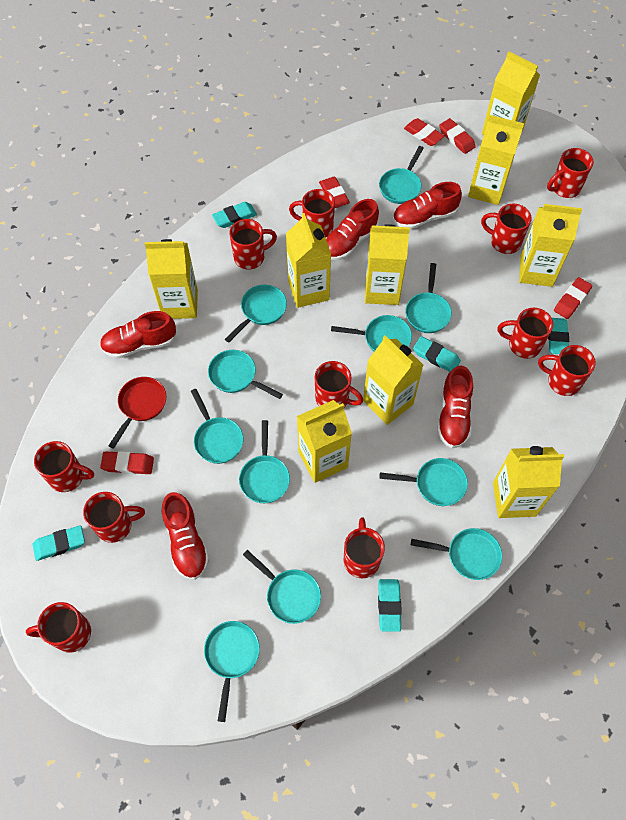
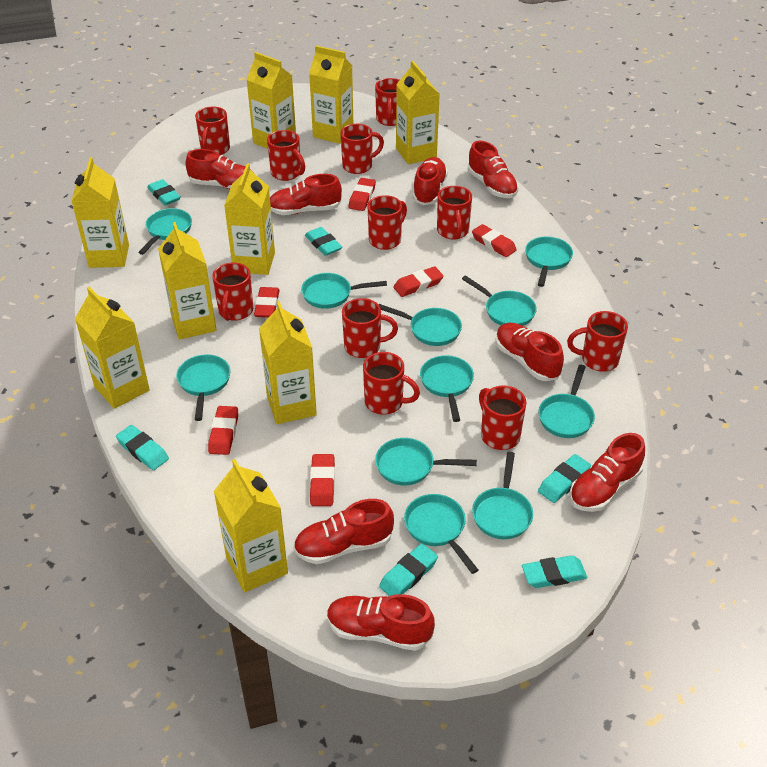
red eraser: [100,451,154,474] [319,177,350,208] [404,118,444,146] [439,118,476,154] [554,277,592,319] = 5 -> [208,406,238,455] [254,287,280,318] [310,454,335,506] [349,178,376,211] [393,267,443,297] [472,224,517,257] = 6
red pan: [108,377,166,449] = 1 -> none = 0
red shoe: [100,311,176,359] [162,492,209,580] [326,199,379,260] [393,182,462,229] [437,366,473,448] = 5 -> [186,149,254,189] [270,174,342,215] [293,499,394,564] [327,594,435,651] [413,157,448,205] [468,141,518,198] [495,323,564,381] [569,433,645,512] = 8
turquoise eraser: [33,525,85,561] [212,202,257,228] [378,579,402,632] [413,336,461,372] [548,318,569,354] = 5 -> [116,425,169,470] [147,179,181,205] [305,227,342,256] [379,544,438,596] [522,555,587,588] [538,454,591,503] = 6

